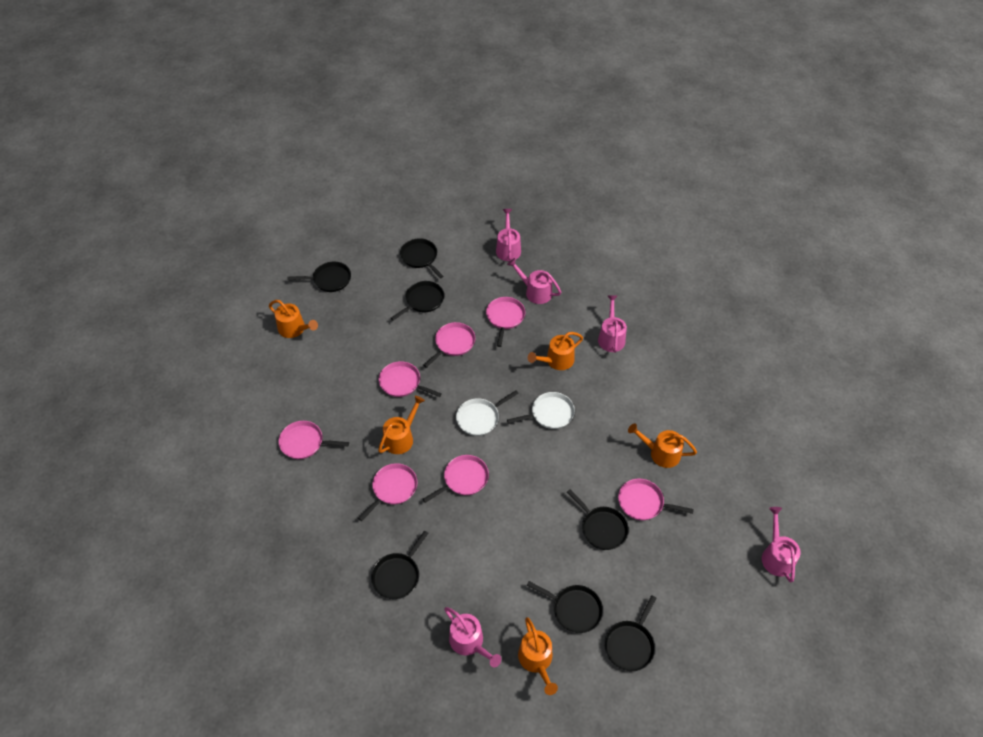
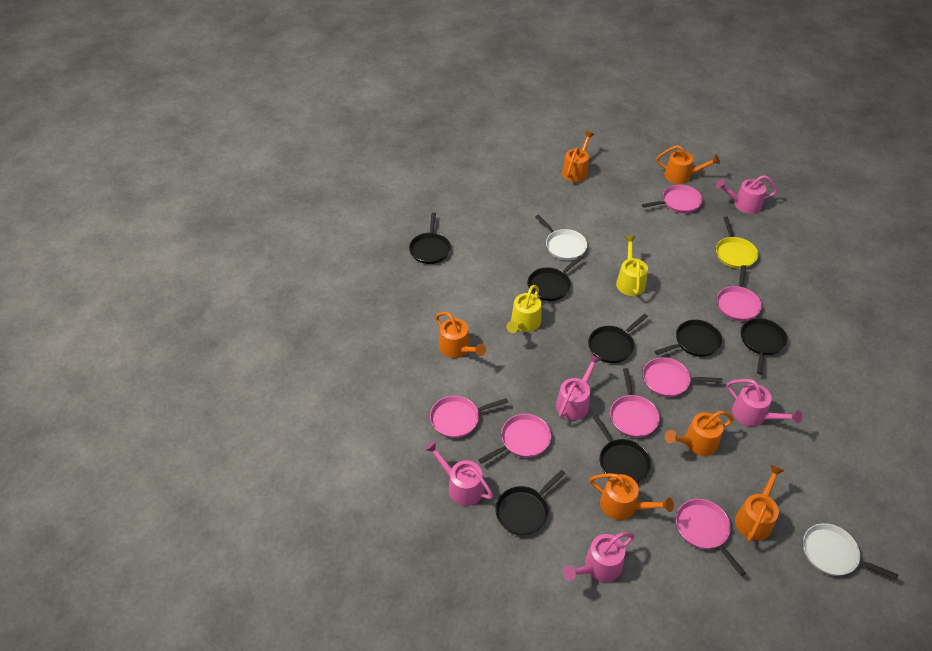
orange watering can: [269,300,318,338] [378,396,425,454] [518,617,558,695] [528,332,583,370] [628,423,697,468] = 5 -> [436,312,486,358] [562,131,594,182] [590,473,674,520] [656,145,720,184] [665,411,734,456] [735,465,784,542] = 6
yellow pan: none = 0 -> [716,217,758,269] = 1
yellow watering can: none = 0 -> [506,285,541,333] [616,236,648,296] = 2

